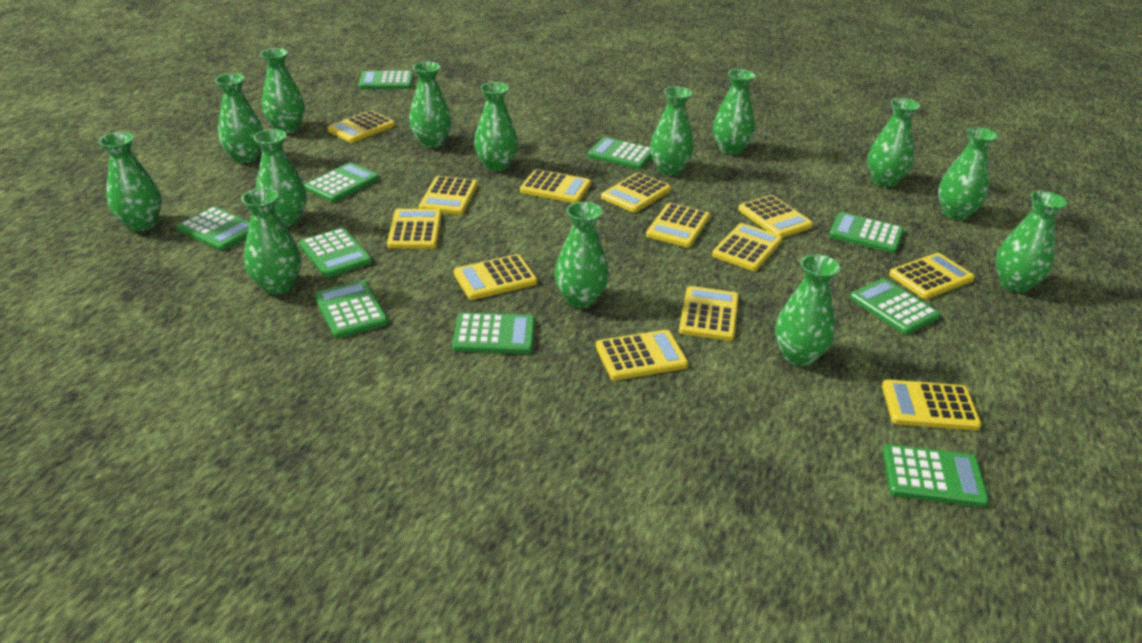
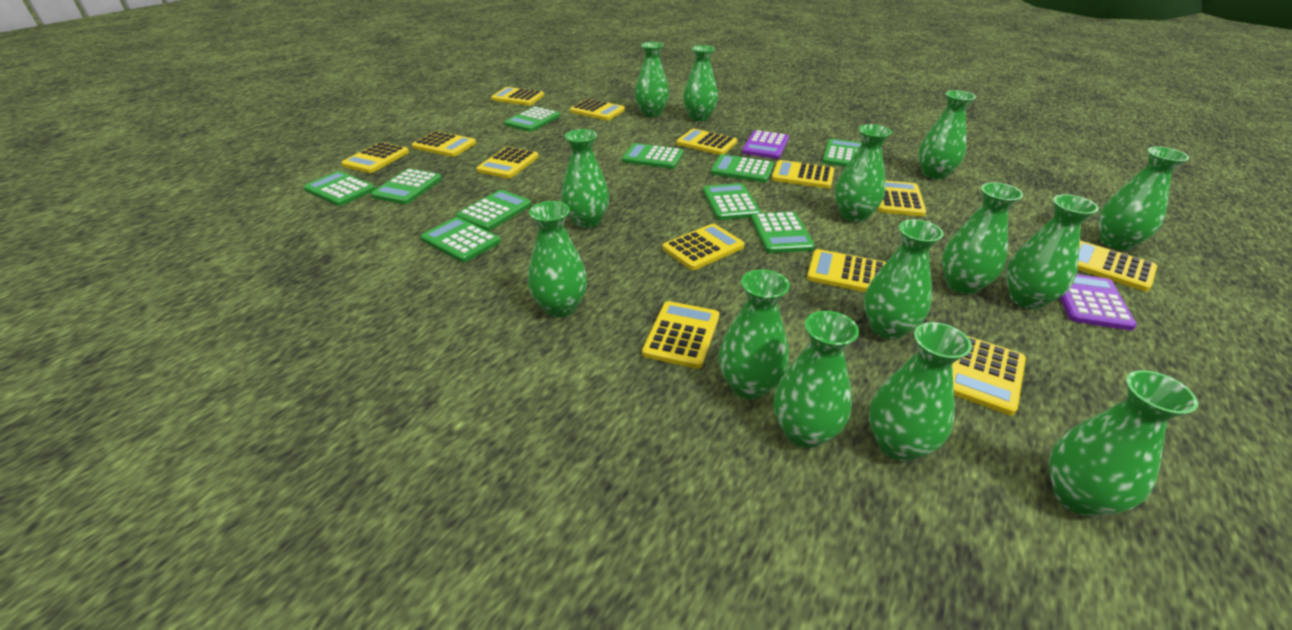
purple calculator: none = 0 -> [742,130,789,159] [1060,274,1137,330] = 2

